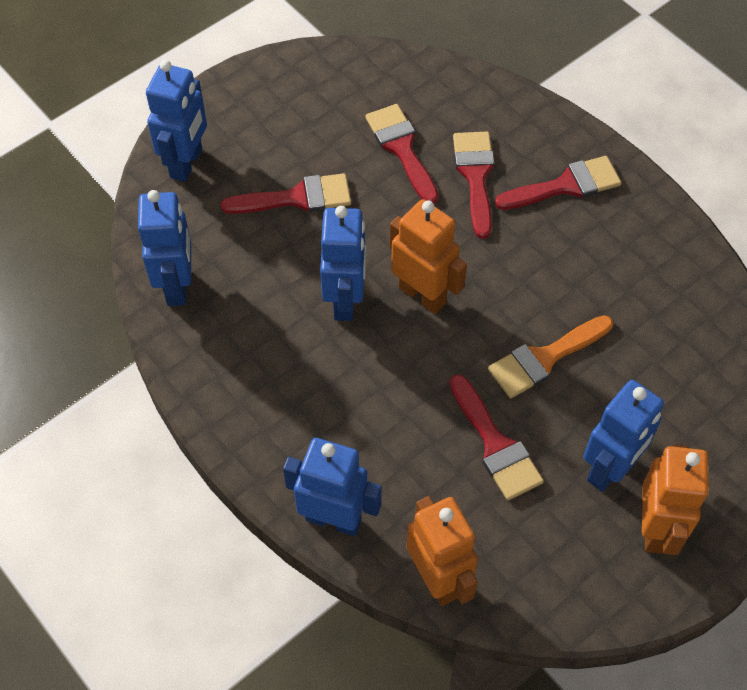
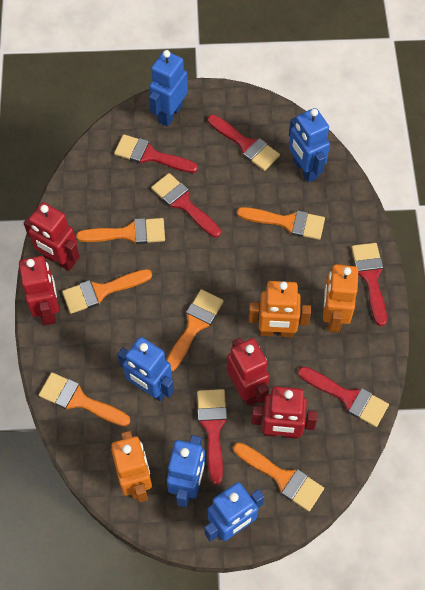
orange brush: [488,315,613,398] = 1 -> [39,372,130,426] [62,269,152,314] [76,218,165,244] [166,289,224,371] [233,442,324,511] [237,207,325,240] = 6
red brush: [221,173,351,214] [365,104,438,204] [450,374,544,500] [453,132,494,239] [495,156,621,210] = 5 -> [114,134,198,173] [151,173,221,238] [197,389,227,484] [208,115,280,171] [298,366,389,427] [351,243,387,326] = 6
red robot: none = 0 -> [19,256,59,325] [24,202,80,271] [227,338,270,406] [251,386,318,439] = 4

